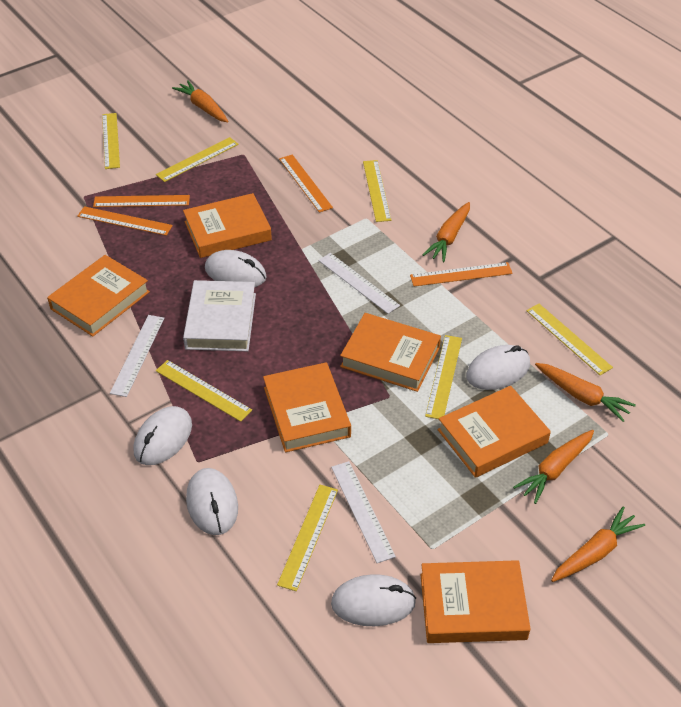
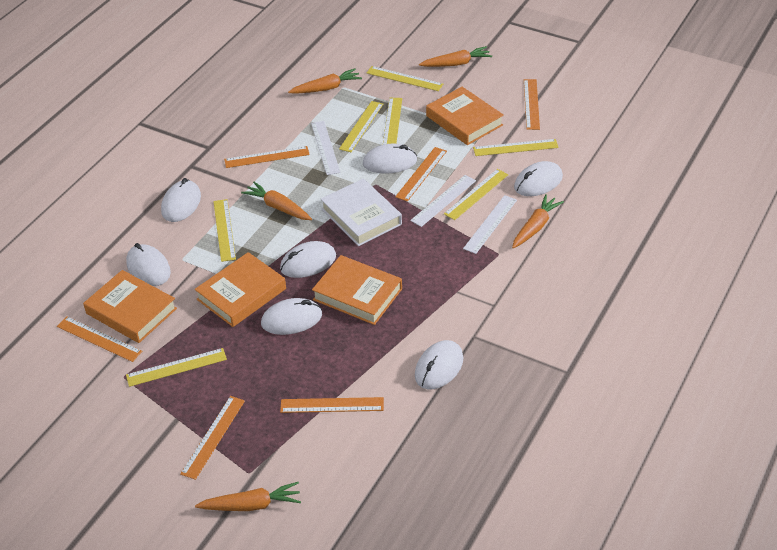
orange book: [47,255,150,337] [183,193,272,258] [263,362,351,452] [340,313,441,392] [420,560,530,643] [438,386,551,478] = 6 -> [83,270,177,343] [195,252,286,327] [312,255,402,325] [426,87,504,145] = 4
orange ruler: [77,206,173,236] [93,195,190,207] [279,155,333,213] [410,262,513,286] = 4 -> [57,316,142,362] [180,396,245,480] [224,146,310,168] [280,397,384,413] [395,147,447,202] [524,79,540,130] = 6
white mouse: [133,406,192,465] [186,468,238,535] [205,250,267,287] [331,574,416,626] [466,345,530,390] = 5 -> [126,243,171,286] [161,178,201,222] [261,298,322,335] [280,241,336,278] [363,143,417,174] [415,340,463,389] [514,161,563,196] = 7

